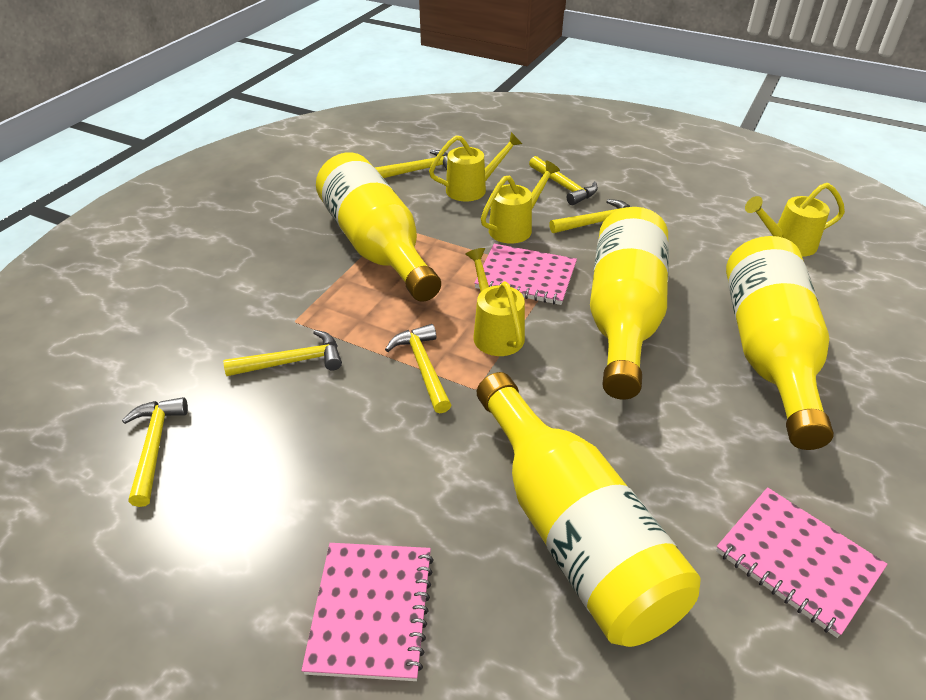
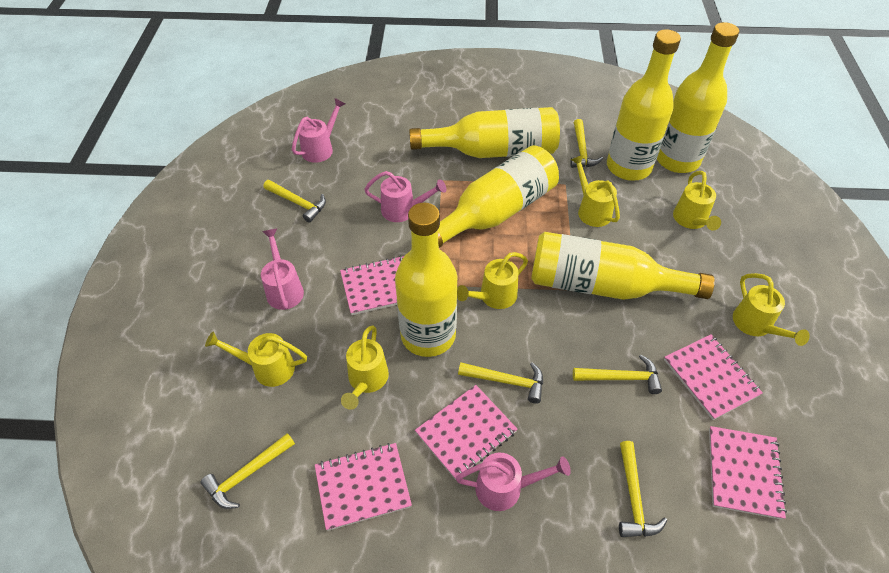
pink notebook: [301,543,434,681] [474,244,577,305] [716,487,887,638] = 3 -> [315,443,412,531] [340,255,404,315] [415,385,518,480] [664,334,763,420] [709,426,787,520] = 5
pink watering can: none = 0 -> [261,229,304,310] [292,98,345,163] [364,171,446,222] [456,453,571,511] = 4
yellow bottle: [316,152,441,302] [477,372,701,647] [590,207,669,399] [726,236,834,450] = 4 -> [395,202,457,357] [409,107,560,158] [438,145,559,248] [531,232,715,300] [607,29,681,181] [657,22,739,173] = 6
yellow watering can: [429,132,522,202] [466,248,525,356] [481,160,560,243] [745,183,845,257] = 4 -> [205,331,307,387] [341,325,389,410] [457,252,528,309] [570,155,620,227] [673,171,721,231] [733,273,810,346] = 6

